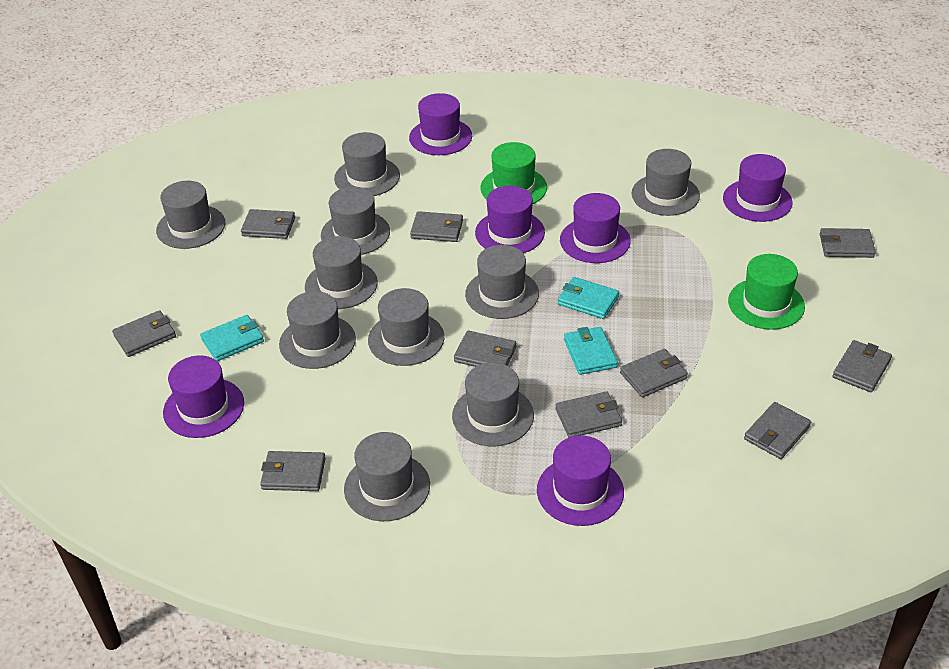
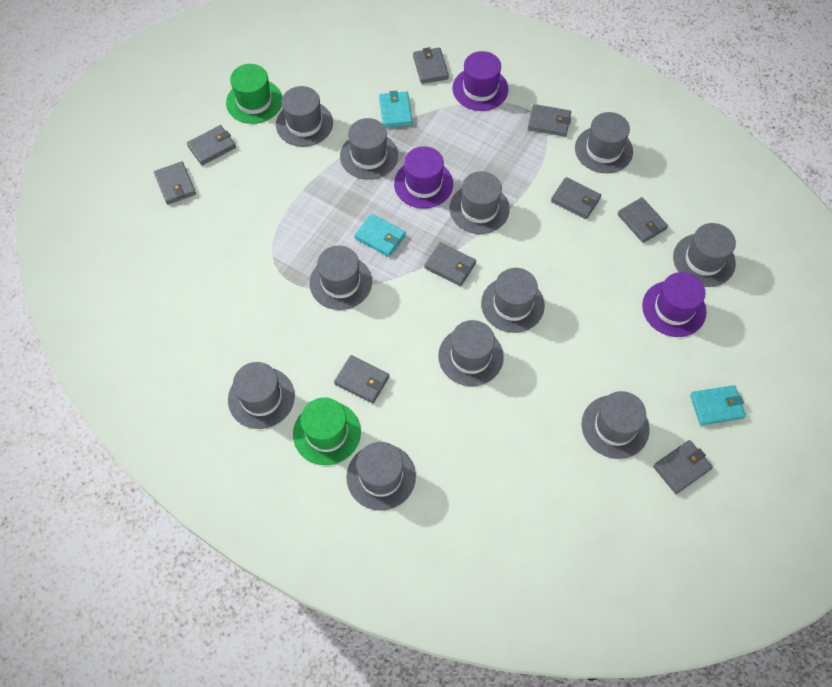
grey hat: [156,181,225,249] [279,291,356,369] [305,236,378,309] [321,187,390,255] [334,132,400,196] [344,432,430,521] [368,288,444,366] [452,363,534,446] [465,245,539,319] [632,149,700,216] = 10 -> [228,362,295,429] [276,86,333,147] [309,245,372,310] [340,118,398,180] [346,442,416,511] [438,320,504,386] [449,171,510,234] [481,268,545,333] [575,112,633,173] [582,391,649,459] [673,223,736,287] = 11
grey wallet: [112,310,176,357] [241,209,295,239] [260,451,326,491] [410,211,463,242] [454,330,516,367] [555,391,622,437] [620,349,688,397] [744,402,811,459] [820,228,876,258] [833,340,892,392] = 10 -> [154,161,196,205] [187,125,236,165] [334,355,389,403] [413,47,449,84] [424,242,476,286] [528,104,571,137] [551,177,601,219] [617,197,668,243] [653,440,713,494] = 9
purple hat: [163,355,244,438] [409,93,472,155] [475,186,545,253] [537,436,624,526] [560,193,631,263] [723,154,793,222] = 6 -> [394,146,453,209] [452,51,508,111] [642,272,706,337] = 3

